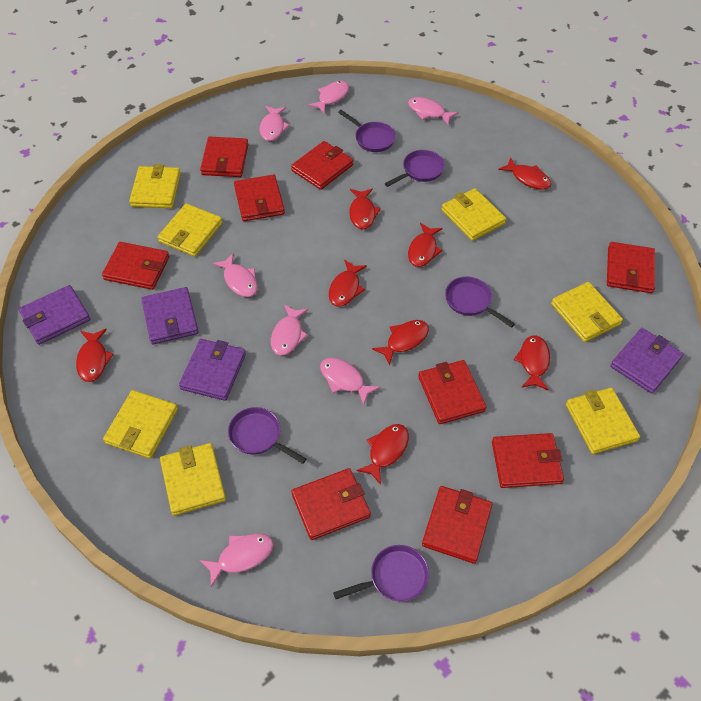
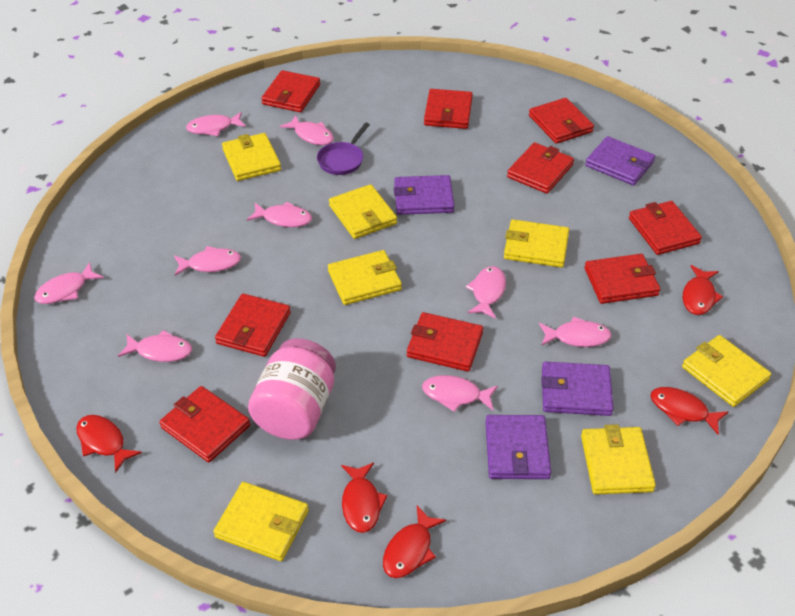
pink fish: [199,534,274,587] [212,253,258,297] [260,106,290,141] [271,304,308,356] [308,81,349,114] [320,358,380,406] [408,97,458,125] = 7 -> [34,262,104,304] [118,330,192,362] [174,246,241,276] [186,112,246,136] [247,202,312,227] [280,115,334,145] [422,375,498,412] [466,266,506,319] [539,316,611,347] = 9
pink jar: none = 0 -> [248,338,336,440] = 1
purple pan: [228,407,306,464] [333,545,429,602] [338,110,396,152] [385,150,445,187] [445,277,515,328] = 5 -> [317,122,370,175] = 1
red fish: [76,329,114,382] [329,259,367,307] [349,189,381,229] [356,424,409,485] [372,320,429,366] [408,223,443,267] [498,157,551,190] [514,335,550,390] = 8 -> [76,415,142,473] [341,462,388,533] [383,506,446,578] [651,387,728,434] [682,265,723,315] = 5

